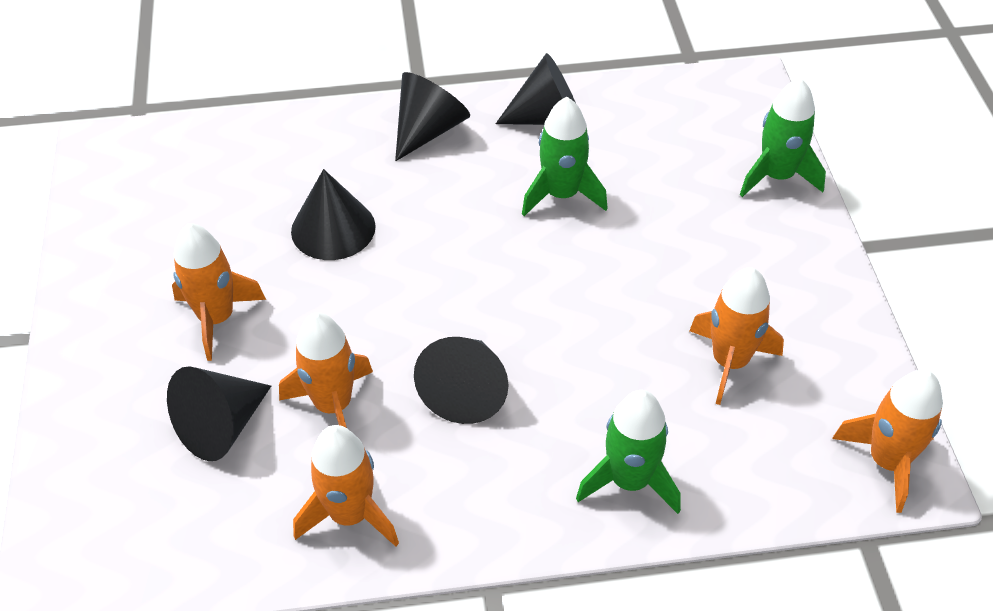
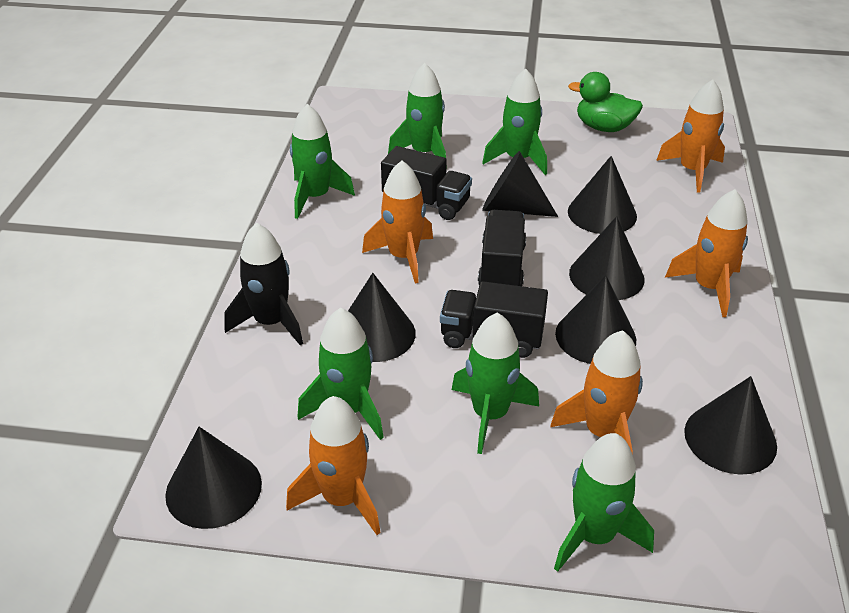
black cone: [167,366,271,461] [291,169,376,260] [395,72,470,161] [414,337,509,424] [495,53,576,125] = 5 -> [165,427,262,529] [348,273,416,362] [482,151,558,217] [555,275,636,364] [568,156,637,234] [569,216,644,300] [684,376,777,475] = 7
black rocket: none = 0 -> [224,223,303,345] = 1
black truck: none = 0 -> [381,146,472,220] [440,281,548,358] [478,210,526,286] = 3
green duck: none = 0 -> [568,72,643,132] = 1
green rocket: [522,97,608,216] [576,390,681,514] [740,78,826,197] = 3 -> [290,104,355,219] [298,308,384,440] [388,63,447,170] [452,312,539,454] [482,68,547,175] [554,433,654,572] = 6

